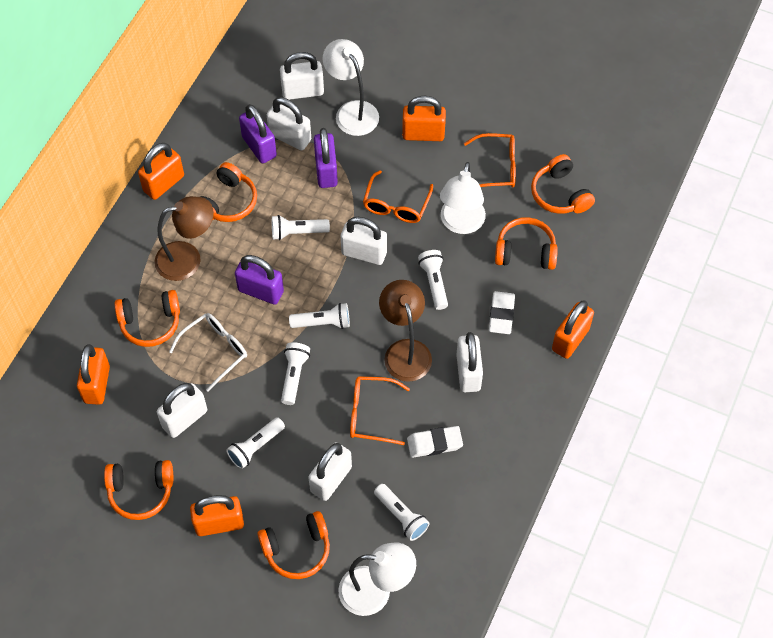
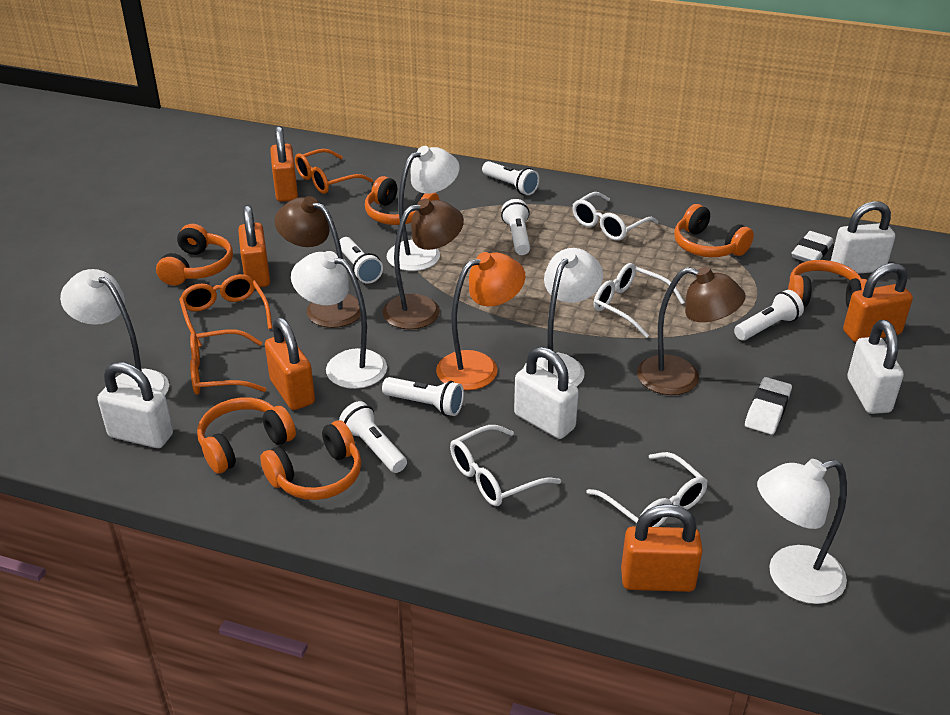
brown lamp: [155,196,214,281] [379,280,432,382] = 2 -> [275,196,361,328] [383,198,464,329] [637,267,745,395] = 3
orange lamp: none = 0 -> [436,252,525,390] = 1
purple padlock: [235,255,284,305] [239,104,277,163] [314,128,338,188] = 3 -> none = 0
white glasses: [169,313,247,392] = 1 -> [450,425,561,506] [572,192,658,241] [586,452,708,527] [594,263,685,338] = 4
white lamp: [323,39,379,136] [338,543,416,616] [440,162,486,234] = 3 -> [60,269,169,395] [291,251,387,389] [387,146,460,271] [524,248,603,387] [757,459,847,604] = 5
white padlock: [157,383,207,438] [267,97,311,151] [280,52,324,100] [308,442,352,501] [341,217,387,265] [456,332,483,392] = 6 -> [97,362,173,448] [514,347,579,439] [831,201,895,274] [847,320,904,414] = 4

